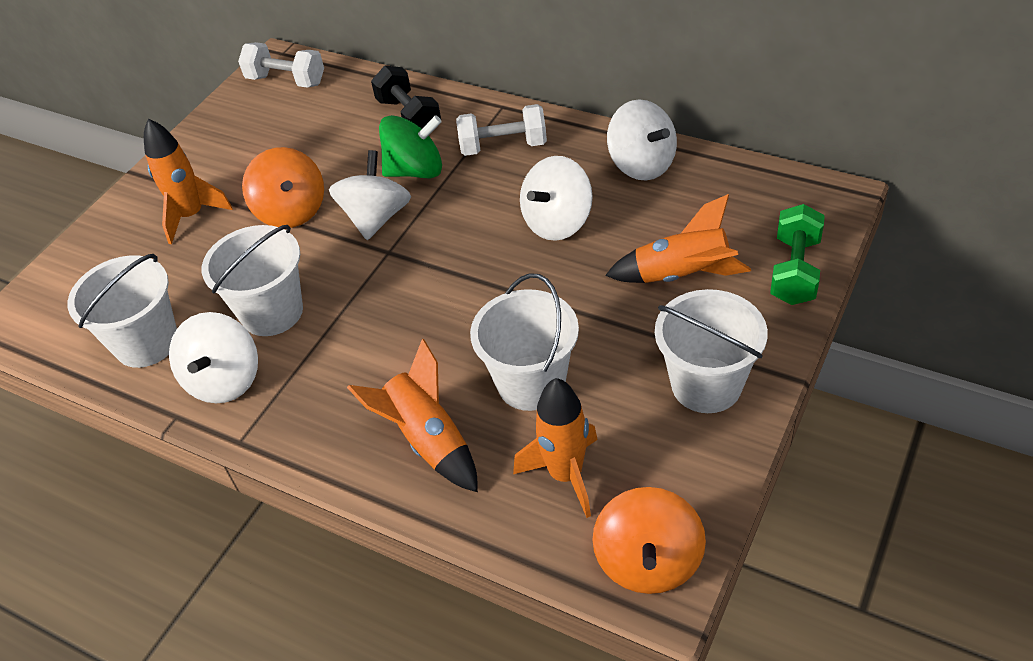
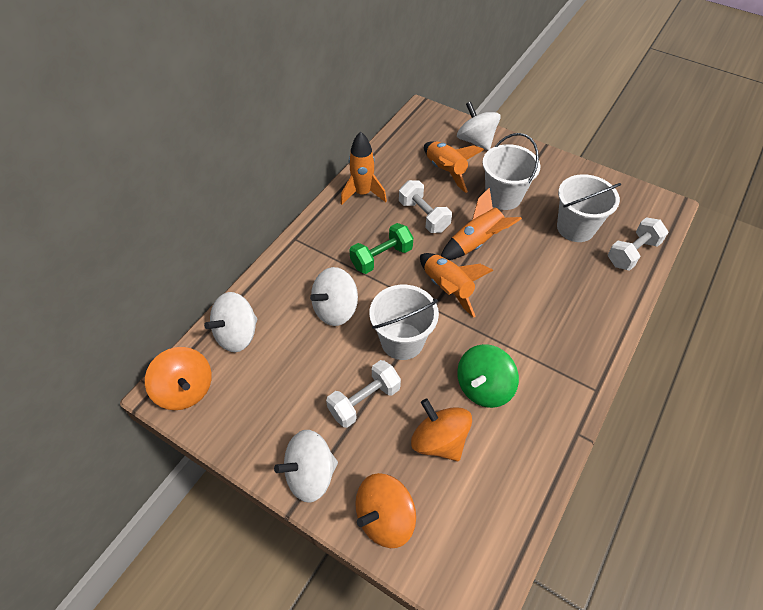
black dumbbell: [371,66,441,129] = 1 -> none = 0
orange spinning top: [242,147,324,228] [593,487,706,594] = 2 -> [145,347,212,410] [355,473,416,548] [411,399,472,461] = 3
white bucket: [67,254,177,368] [202,225,303,336] [470,273,579,411] [655,289,768,413] = 4 -> [369,285,439,360] [482,133,541,210] [557,174,621,242] = 3
white dumbbell: [238,42,324,88] [456,104,547,156] = 2 -> [326,360,401,428] [399,180,452,233] [608,218,669,271] = 3

